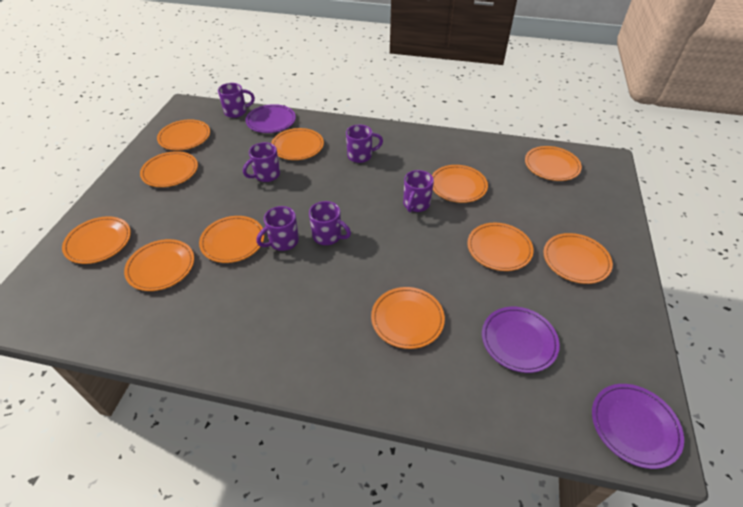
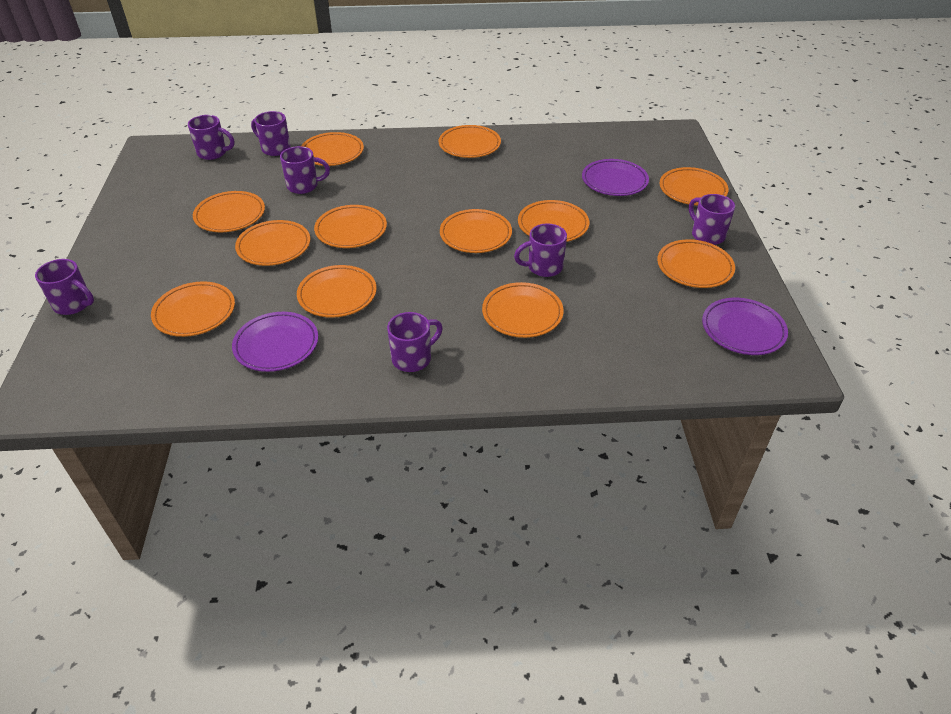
orange plate: [62,216,131,264] [124,239,194,291] [140,151,198,187] [157,119,210,150] [199,216,264,263] [271,128,324,160] [371,287,445,349] [432,165,488,203] [467,223,534,271] [525,146,582,181] [543,233,613,284] = 11 -> [151,281,235,337] [193,191,265,232] [235,220,310,266] [297,265,377,318] [301,132,364,166] [314,205,387,248] [439,125,501,158] [440,209,512,253] [482,282,564,338] [518,200,589,242] [657,239,735,288] [659,167,728,206] = 12
purple mug: [218,83,255,118] [243,142,280,182] [256,206,299,251] [309,201,351,245] [346,125,383,163] [403,170,434,212] = 6 -> [35,259,94,315] [188,115,234,160] [251,111,291,156] [280,146,330,194] [387,312,443,372] [514,223,567,277] [689,194,735,245] = 7

